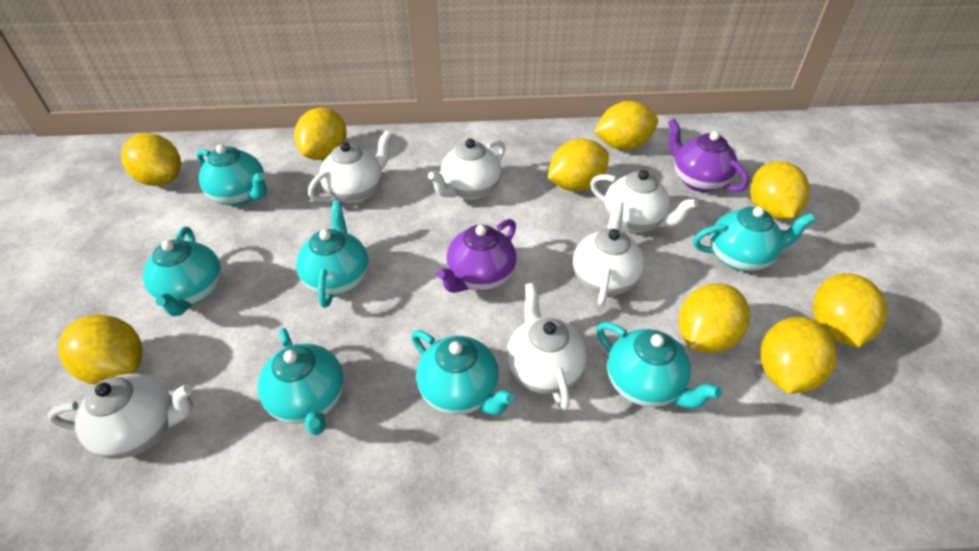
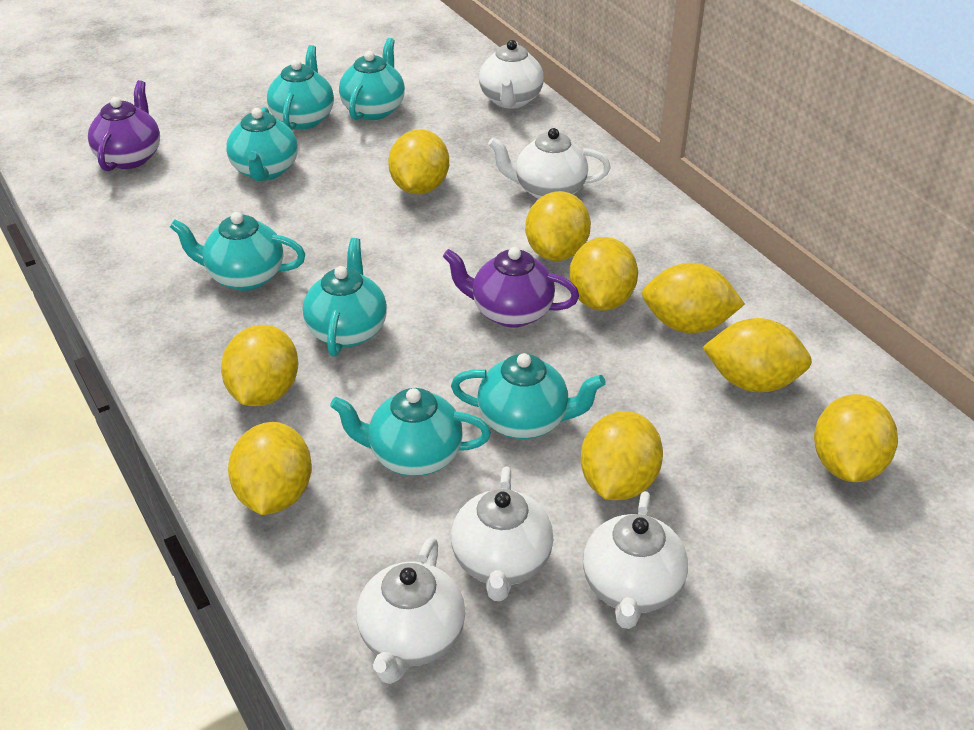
white teapot: [47,374,193,459] [308,131,392,203] [428,139,506,200] [506,283,587,411] [573,201,644,306] [590,170,698,233] = 6 -> [357,537,465,684] [451,467,553,601] [479,40,544,109] [488,128,611,199] [583,491,688,629] = 5

